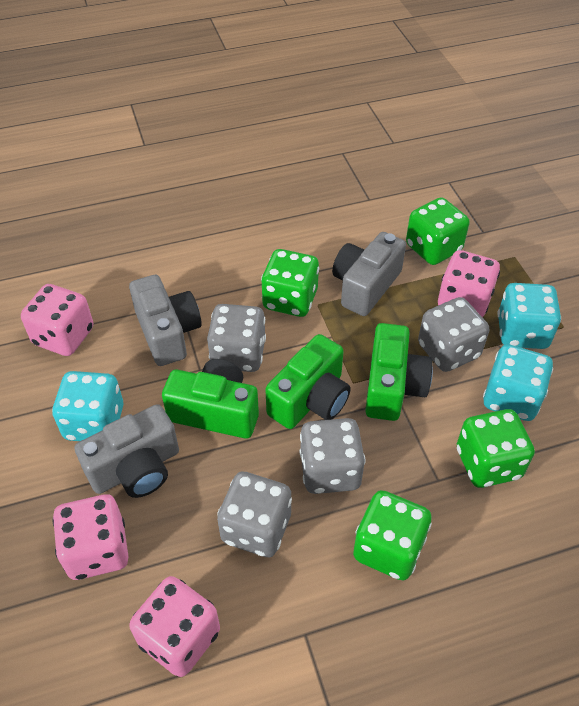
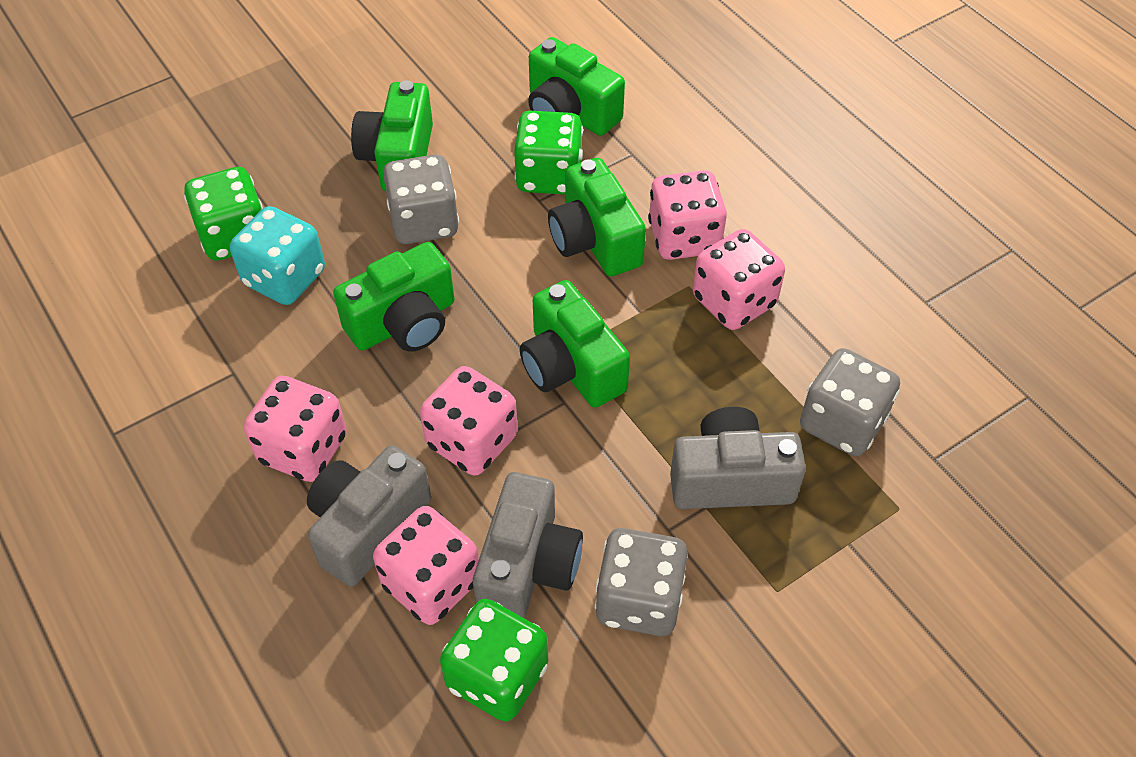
green camera: [162,359,259,439] [265,334,351,429] [365,323,433,421] = 3 -> [333,242,454,352] [351,80,433,191] [520,280,630,407] [528,37,625,136] [548,158,646,277] = 5
green dice: [261,249,319,317] [353,490,432,580] [406,198,470,265] [457,409,535,488] = 4 -> [184,167,263,261] [440,599,548,722] [514,111,583,194] = 3
grey dice: [207,304,266,372] [217,472,292,557] [300,418,366,494] [418,297,489,372] = 4 -> [383,154,459,244] [595,528,688,636] [800,348,900,456] = 3
pink dice: [21,284,93,356] [53,494,129,580] [129,576,220,677] [438,250,500,317] = 4 -> [244,376,347,482] [373,506,479,625] [420,366,518,476] [648,170,727,260] [693,229,785,330] = 5
turquoise dice: [52,371,124,441] [483,344,553,421] [497,283,561,349] = 3 -> [230,206,325,305] = 1

